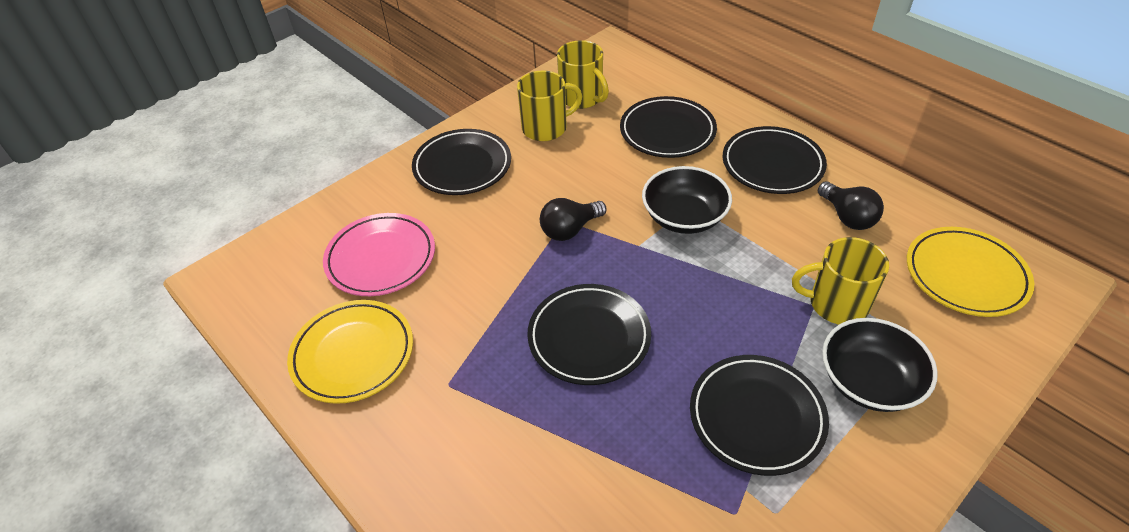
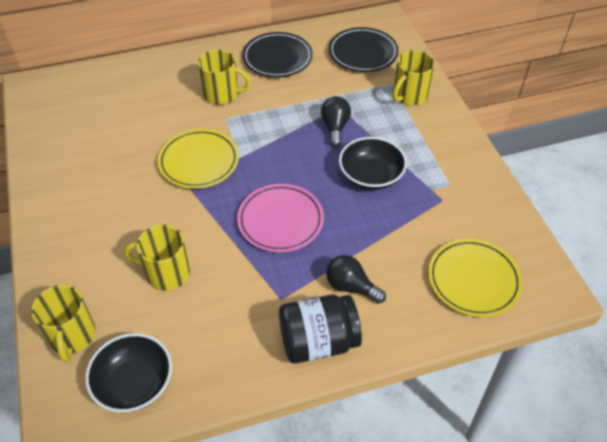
black jar: none = 0 -> [279,294,362,364] = 1
black plate: [412,129,511,195] [527,284,651,385] [620,96,717,158] [690,355,829,476] [723,126,827,194] = 5 -> [242,32,313,78] [329,27,399,72] = 2
yellow mug: [517,70,582,141] [557,40,609,109] [792,237,889,324] = 3 -> [31,285,96,362] [124,225,190,291] [198,50,251,105] [393,50,435,105] = 4

